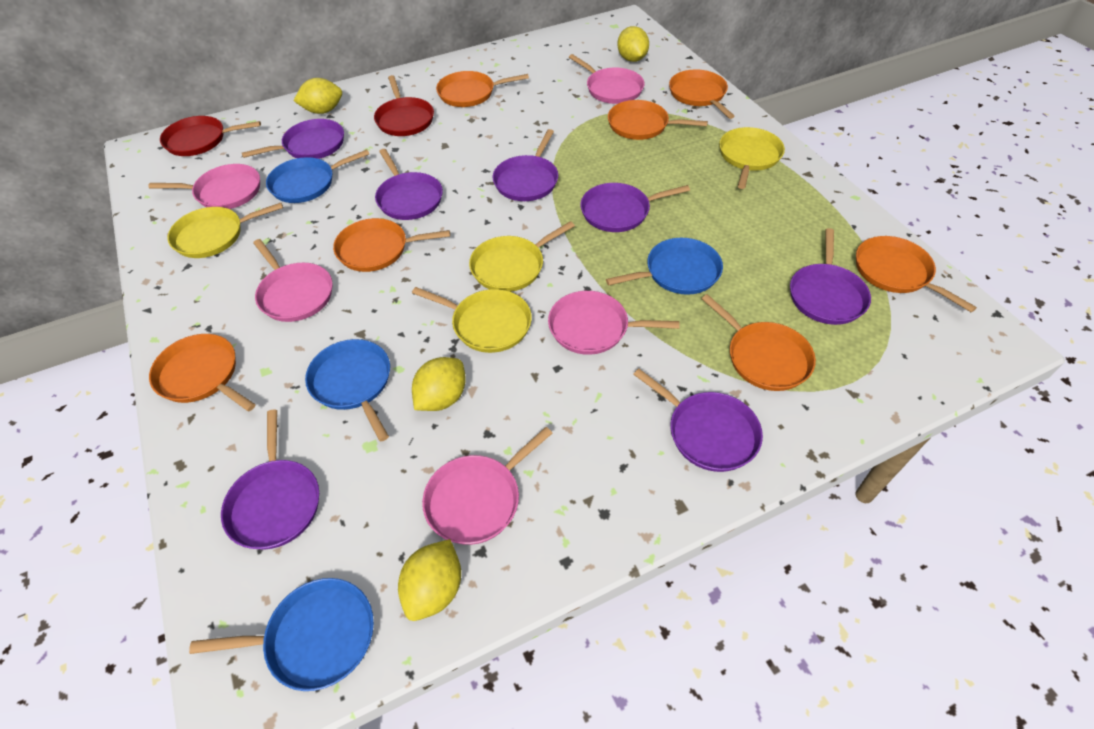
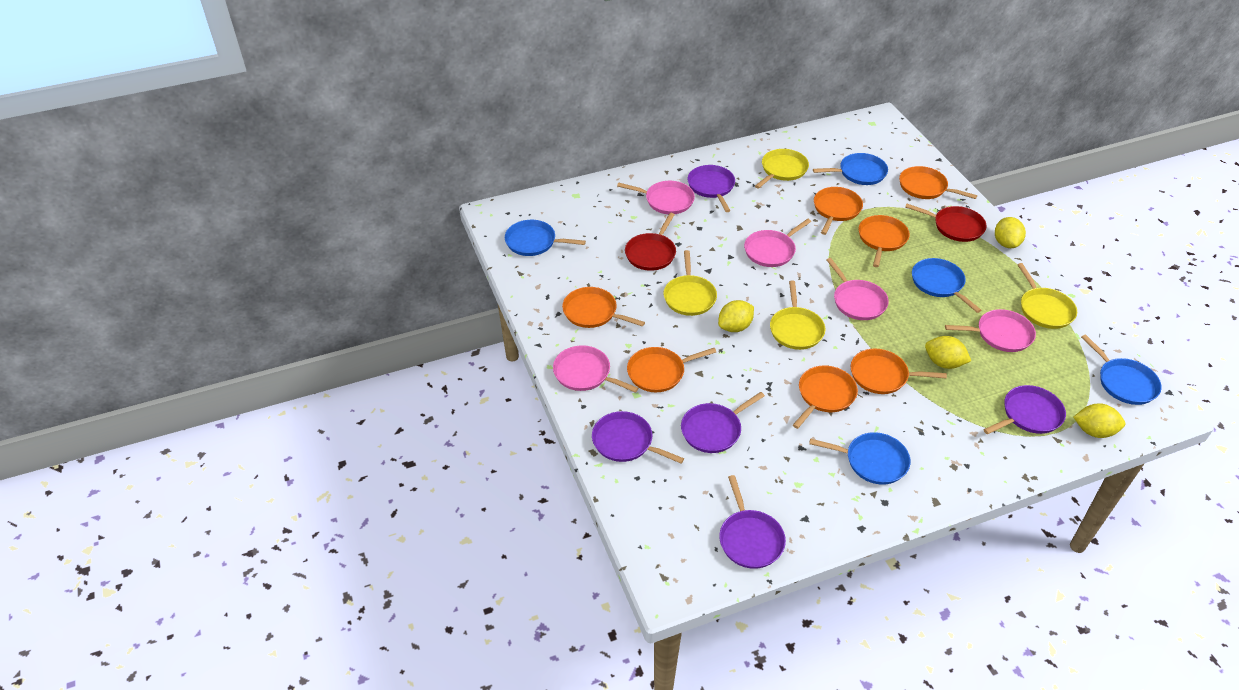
blue pan: [189,578,374,691] [266,149,369,203] [305,339,390,442] [606,238,723,295] = 4 -> [505,220,586,256] [809,432,911,485] [813,153,888,185] [912,258,981,313] [1081,334,1162,405] = 5
purple pan: [221,410,319,550] [242,119,344,159] [375,149,443,220] [493,129,558,201] [580,183,690,232] [633,369,763,472] [790,228,871,325] = 7 -> [592,411,684,464] [681,392,765,453] [688,165,735,212] [719,475,786,569] [983,385,1066,434] = 5

